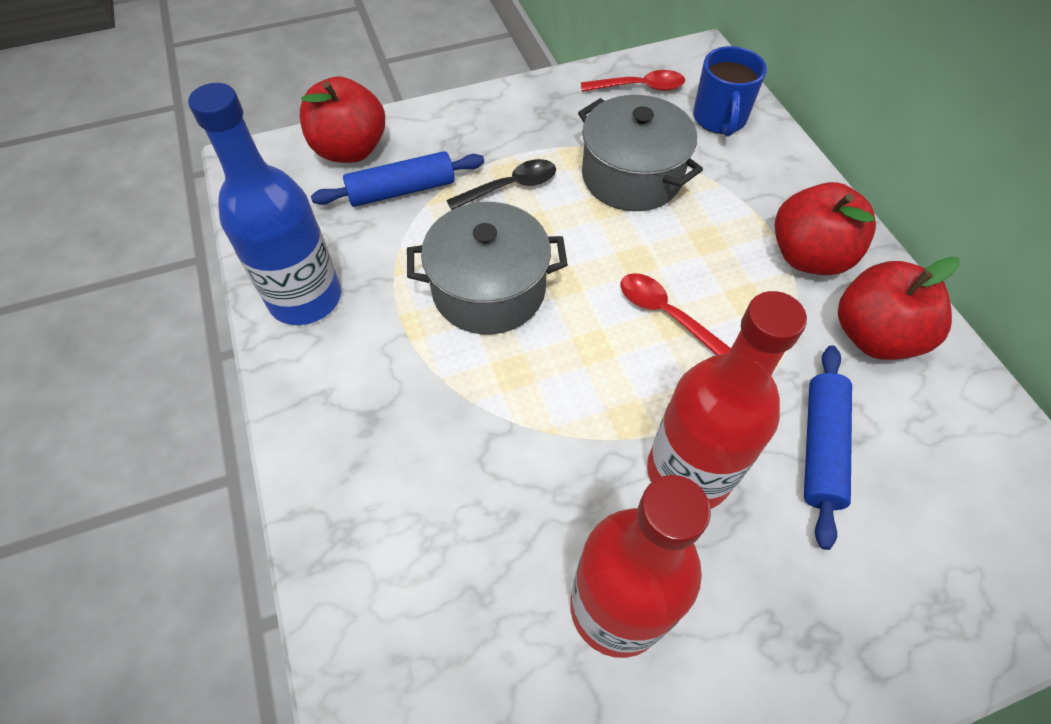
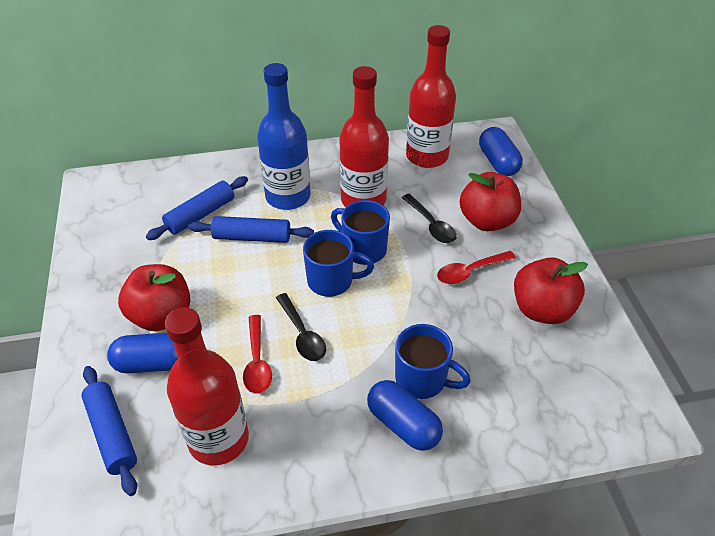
black spoon: [446,159,556,210] = 1 -> [276,293,326,361] [402,194,457,243] = 2
blue capsule: none = 0 -> [107,333,178,373] [367,380,443,451] [479,127,523,176] = 3
blue mug: [693,46,767,137] = 1 -> [303,230,374,297] [331,200,390,265] [395,324,471,399] = 3
blue rolling pin: [311,151,484,207] [804,345,852,550] = 2 -> [81,366,137,496] [146,176,248,240] [188,216,314,243] = 3
grey pot: [407,202,568,334] [578,95,703,211] = 2 -> none = 0
red bottle: [570,475,711,658] [647,291,807,509] = 2 -> [165,307,249,465] [339,66,389,207] [406,25,456,168] = 3

